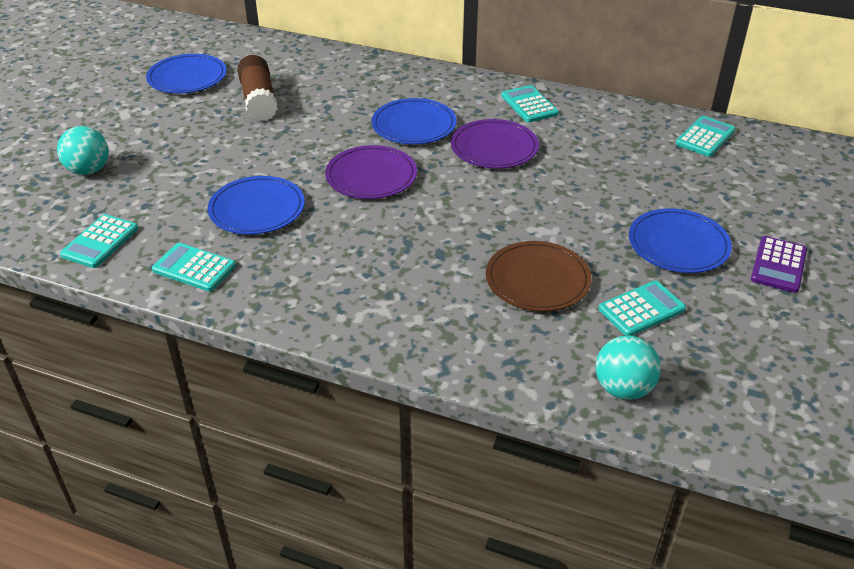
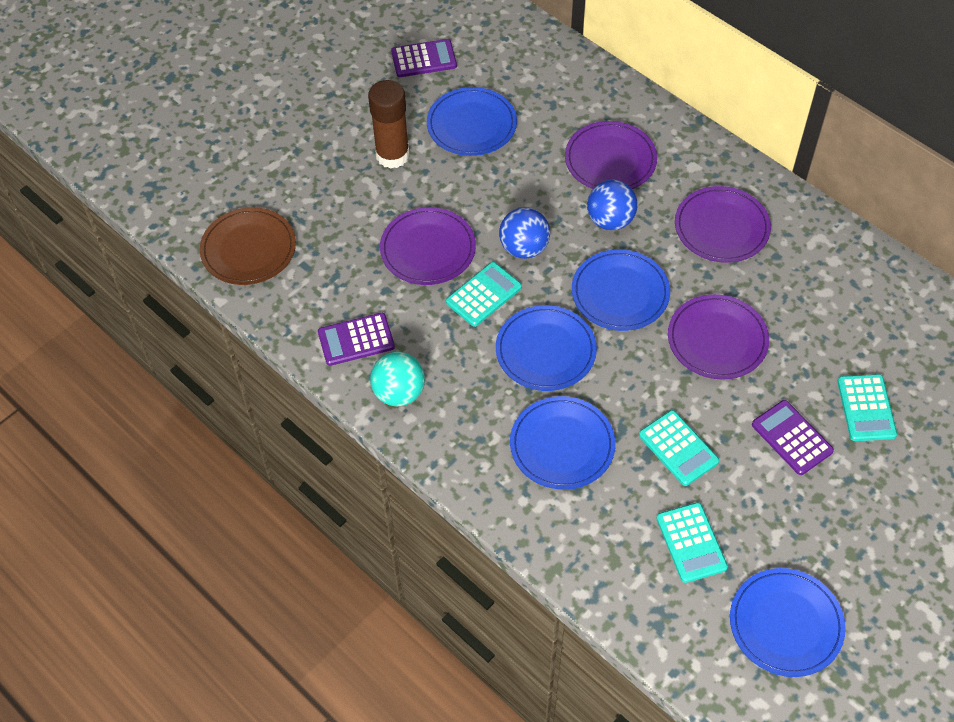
blue ball: none = 0 -> [499,207,550,259] [587,180,638,230] = 2
blue plate: [146,54,227,93] [208,176,305,235] [372,98,457,144] [629,208,732,273] = 4 -> [427,87,517,156] [496,305,597,391] [510,396,616,490] [572,249,670,331] [730,568,846,677] = 5
purple calculator: [751,236,807,293] = 1 -> [318,313,395,366] [391,39,457,77] [752,400,834,475] = 3
purple plate: [325,145,417,199] [451,119,539,169] = 2 -> [380,207,476,285] [565,121,657,189] [668,294,769,380] [675,186,771,263] = 4
turquoise ball: [57,126,109,175] [596,335,661,400] = 2 -> [370,352,425,407] = 1
turquoise calculator: [60,214,138,268] [152,243,236,292] [501,85,559,123] [599,281,686,336] [676,116,735,157] = 5 -> [446,262,522,327] [639,410,719,486] [656,502,728,583] [837,374,897,441] = 4

